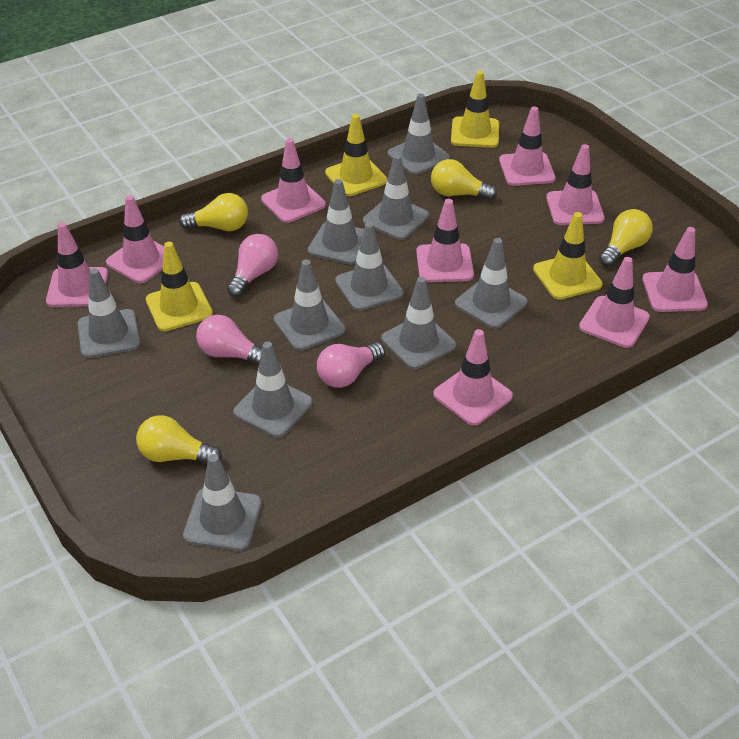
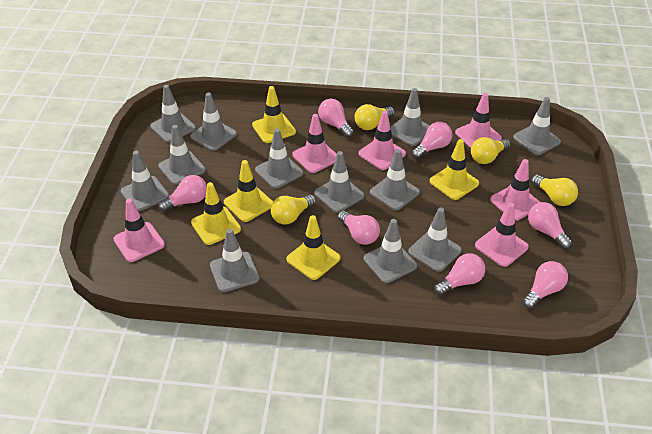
grey traffic cone: [77,268,140,358] [183,454,262,551] [233,341,313,438] [274,259,346,351] [308,179,364,265] [335,222,404,311] [363,154,429,240] [381,277,456,369] [388,93,450,175] [455,238,528,329] = 10 -> [121,151,169,212] [150,85,196,143] [158,125,206,185] [190,93,237,151] [210,228,260,292] [255,128,303,189] [314,151,364,213] [364,219,417,283] [370,149,420,210] [391,88,430,146] [408,208,462,272] [513,97,561,155] = 12
pink light bulb: [196,315,262,365] [227,234,278,297] [317,342,385,388] = 3 -> [158,175,207,212] [318,99,354,138] [338,211,380,245] [412,122,453,159] [434,253,485,295] [522,261,568,309] [528,202,572,249] = 7
pink traffic cone: [46,222,108,307] [106,195,164,283] [261,138,326,223] [416,199,474,282] [433,329,513,425] [499,106,556,186] [546,144,605,225] [579,257,650,348] [642,227,708,312] = 9 -> [113,199,165,262] [292,114,337,173] [358,111,406,170] [455,93,502,148] [475,203,529,267] [490,159,540,221] = 6
yellow traffic cone: [146,242,213,331] [325,114,387,196] [451,71,499,148] [533,212,602,300] = 4 -> [191,182,241,245] [224,160,273,222] [252,86,296,143] [286,215,340,280] [430,139,479,200] = 5

